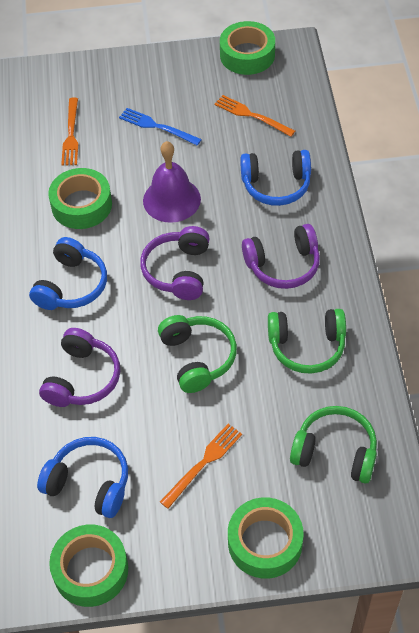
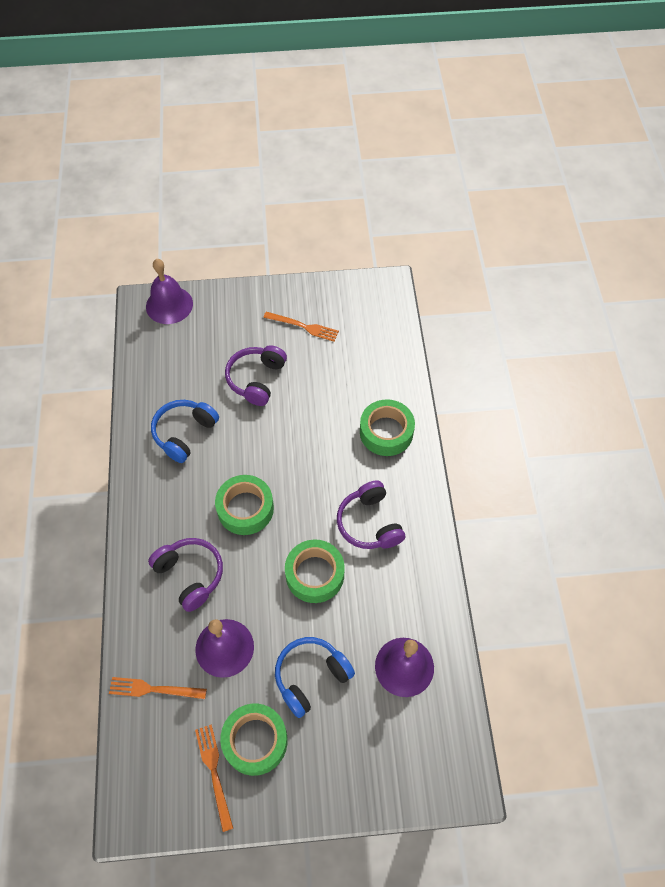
blue fork: [119,108,202,146] = 1 -> none = 0
blue headphones: [29,237,107,310] [37,437,128,518] [240,150,311,206] = 3 -> [151,400,219,463] [275,637,355,718] = 2
green headphones: [158,315,237,393] [268,309,346,374] [290,406,377,484] = 3 -> none = 0
purple bell: [143,141,201,223] = 1 -> [146,259,193,324] [195,619,254,678] [375,638,434,697] = 3

